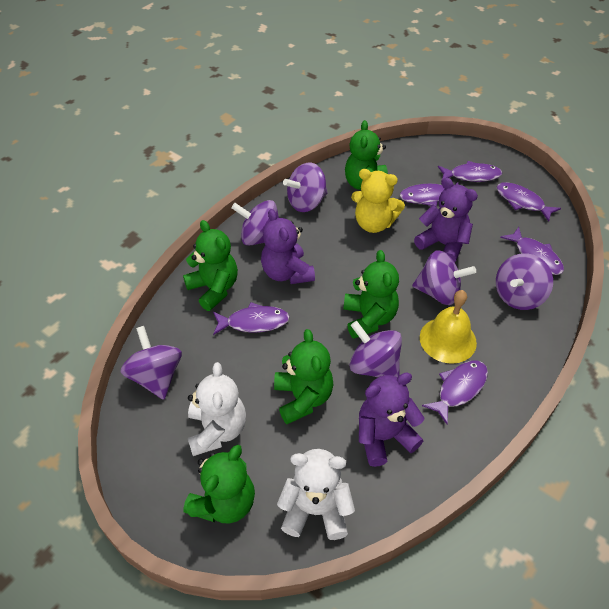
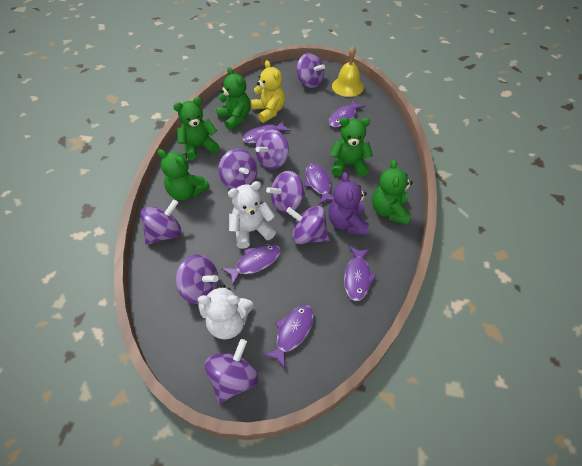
purple spinning top: [121,326,182,400] [231,200,279,246] [283,163,328,212] [350,321,402,378] [412,250,476,305] [496,253,553,310] = 6 -> [140,199,182,245] [176,254,219,304] [205,339,258,403] [218,149,258,189] [255,130,289,170] [266,171,305,214] [286,206,330,244] [297,53,325,88] = 8
purple teddy bear: [261,209,315,284] [359,372,424,467] [414,178,478,262] = 3 -> [328,172,369,235] = 1

